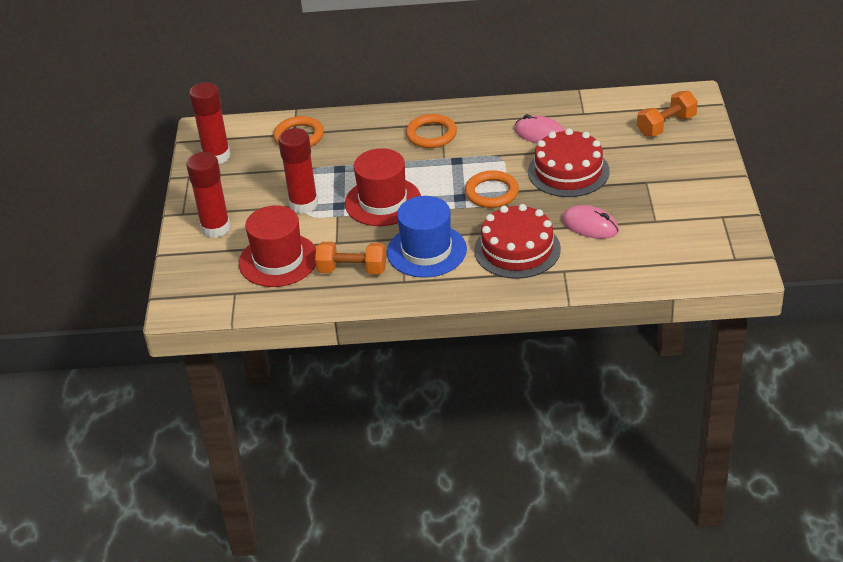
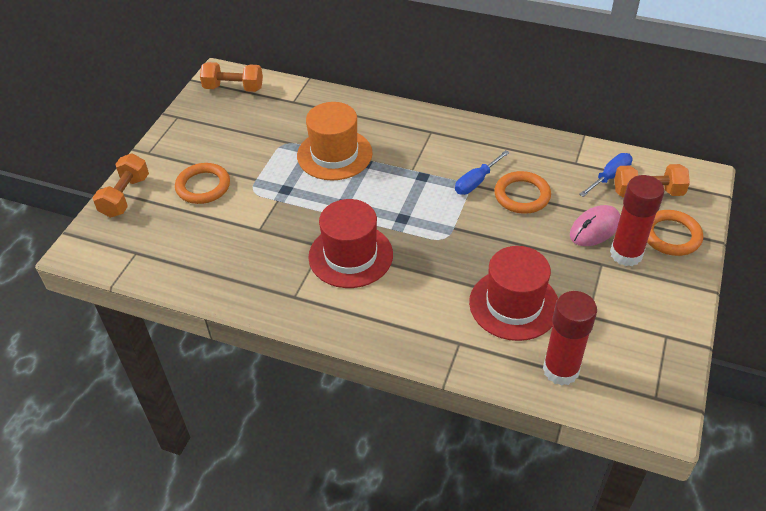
blue hat: [387,196,467,278] = 1 -> none = 0
blue screwdriver: none = 0 -> [455,150,510,195] [579,153,633,197] = 2
orange dumbbell: [315,242,386,275] [637,91,698,137] = 2 -> [92,153,149,218] [200,62,263,92] [614,164,690,198] = 3
orange hat: none = 0 -> [297,102,373,180] = 1
pink mouse: [514,114,566,144] [562,205,619,239] = 2 -> [570,205,620,246] = 1
red cake: [474,204,561,279] [528,129,610,197] = 2 -> none = 0
red glue stick: [186,152,231,238] [189,82,231,164] [278,128,318,214] = 3 -> [543,291,597,386] [610,175,665,266] = 2

